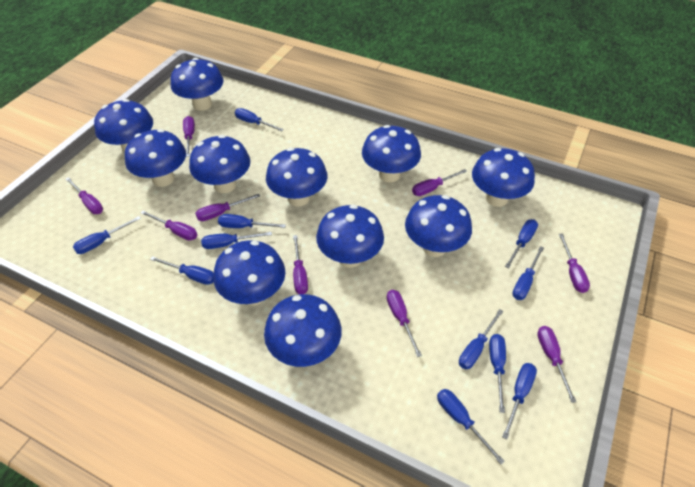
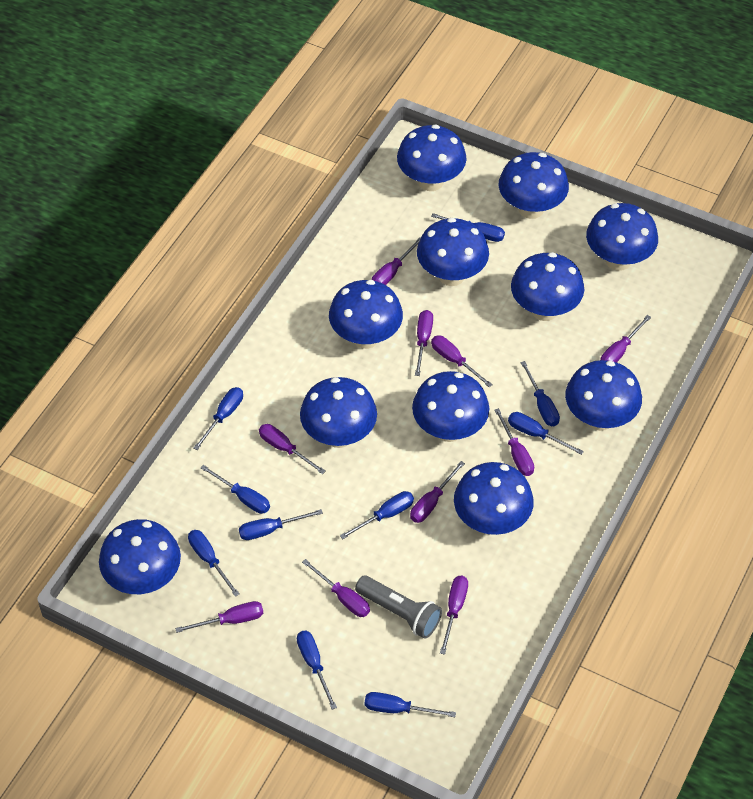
blue screwdriver: [73,216,141,254] [150,256,214,285] [201,232,272,249] [218,214,286,228] [235,108,284,131] [437,389,505,464] [459,309,503,369] [489,334,506,413] [502,363,537,439] [505,219,538,268] [512,246,544,300] = 11 -> [188,530,240,597] [194,387,243,450] [201,465,270,514] [239,509,323,540] [297,631,337,710] [340,491,414,539] [364,692,456,717] [431,213,505,242] [508,412,584,455] [521,361,560,426] = 10
grey flashlight: none = 0 -> [355,576,442,639] = 1
purple screwdriver: [66,177,103,214] [141,210,197,241] [183,116,195,157] [195,194,260,221] [293,235,308,294] [387,290,422,357] [412,169,467,196] [537,326,576,403] [559,234,590,293] = 9 -> [175,601,263,633] [259,424,325,474] [302,559,370,617] [372,238,421,285] [410,461,465,523] [415,310,433,376] [431,336,493,387] [440,576,468,655] [495,408,534,476] [600,315,651,362] = 10

